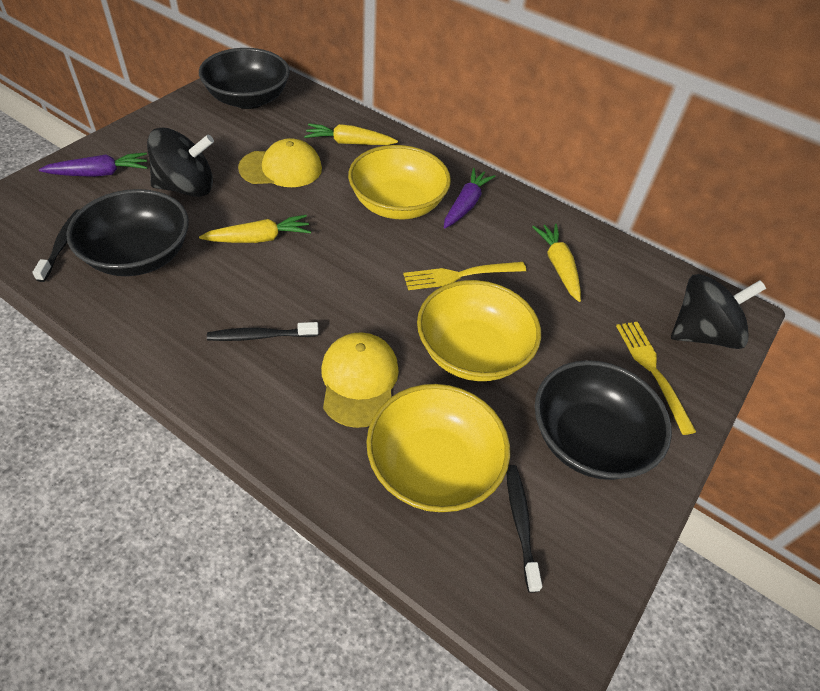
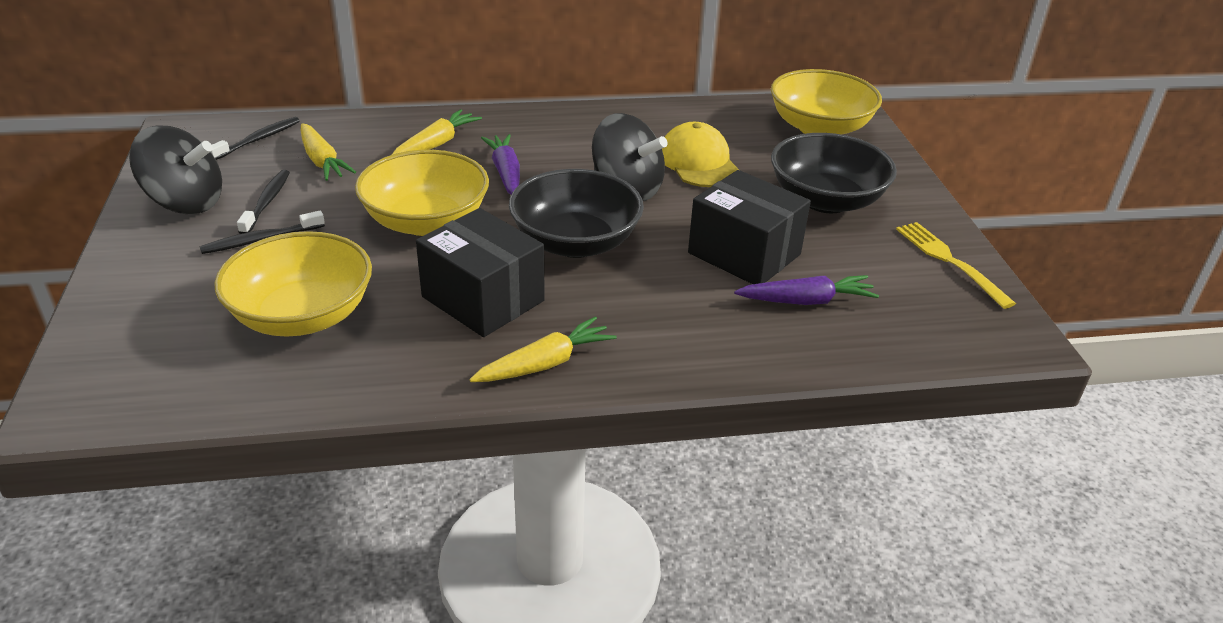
black bowl: [66,189,189,276] [199,48,290,109] [535,360,672,480] = 3 -> [509,169,644,258] [771,133,897,213] = 2
black box: none = 0 -> [416,208,545,337] [688,170,811,284] = 2
yellow cap: [238,138,322,187] [321,332,399,428] = 2 -> [662,122,739,187] = 1
yellow fork: [403,262,526,290] [616,322,696,435] = 2 -> [896,222,1016,309] = 1

